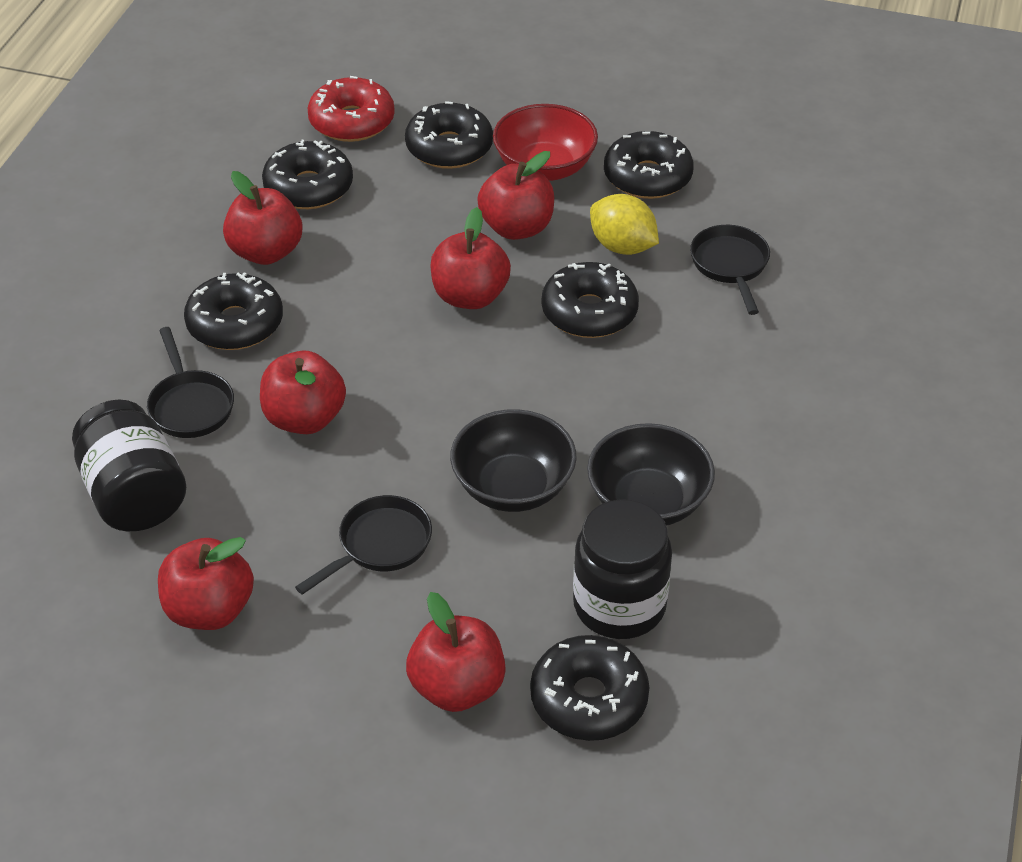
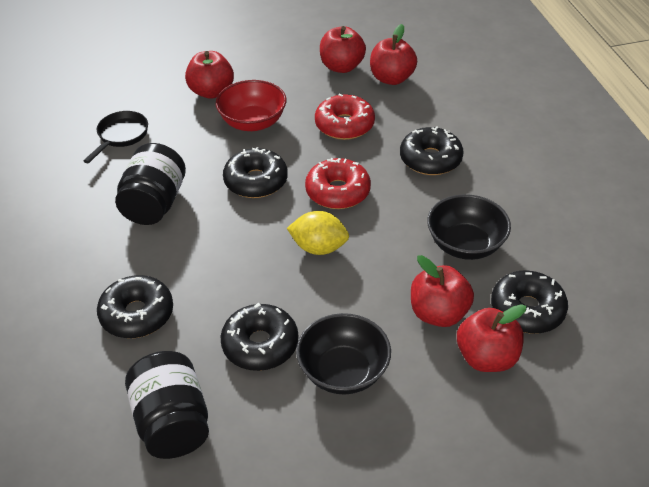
black donut: [184,272,283,350] [262,140,353,209] [405,101,493,169] [530,635,649,741] [542,262,639,338] [604,131,694,199] = 6 -> [97,275,173,338] [220,303,299,371] [223,147,288,198] [400,126,464,175] [491,270,568,334] = 5
black pan: [147,327,234,438] [295,495,432,595] [690,225,770,315] = 3 -> [84,111,148,164] = 1
red apple: [158,537,254,630] [223,171,303,265] [260,351,346,434] [406,592,506,712] [430,207,511,309] [477,151,554,240] = 6 -> [185,51,234,99] [320,26,366,73] [370,24,417,85] [411,255,474,327] [457,304,526,372] = 5
red donut: [308,76,395,142] = 1 -> [305,158,371,209] [315,94,375,140] = 2

